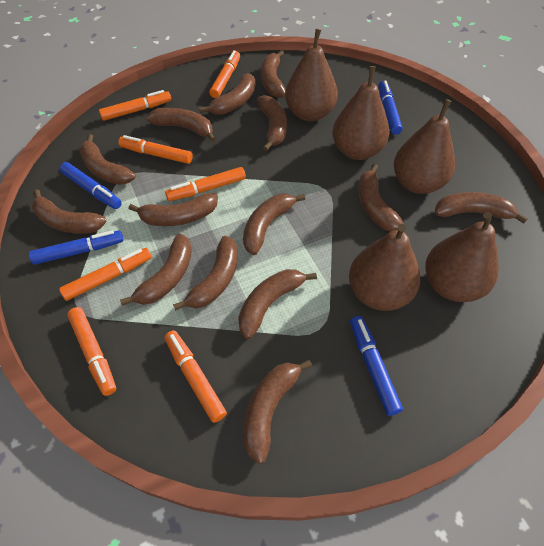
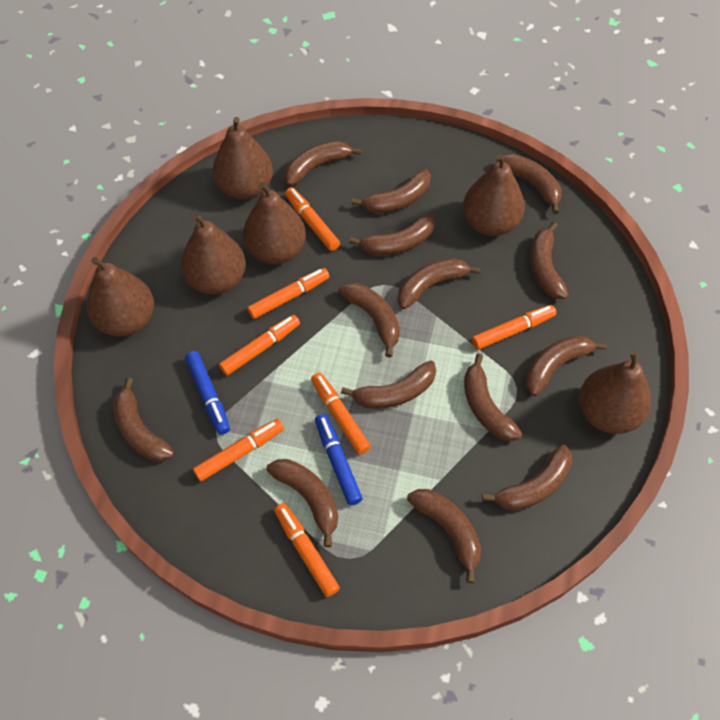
blue marker: [29,230,124,265] [60,162,122,209] [350,316,403,416] [378,81,403,135] = 4 -> [185,351,230,435] [315,414,363,505] = 2
brown pear: [285,29,338,121] [333,66,389,160] [349,224,420,311] [394,99,455,194] [425,212,499,302] = 5 -> [87,257,154,337] [181,213,246,295] [213,117,273,200] [243,182,306,264] [463,153,525,236] [579,350,651,434] = 6

